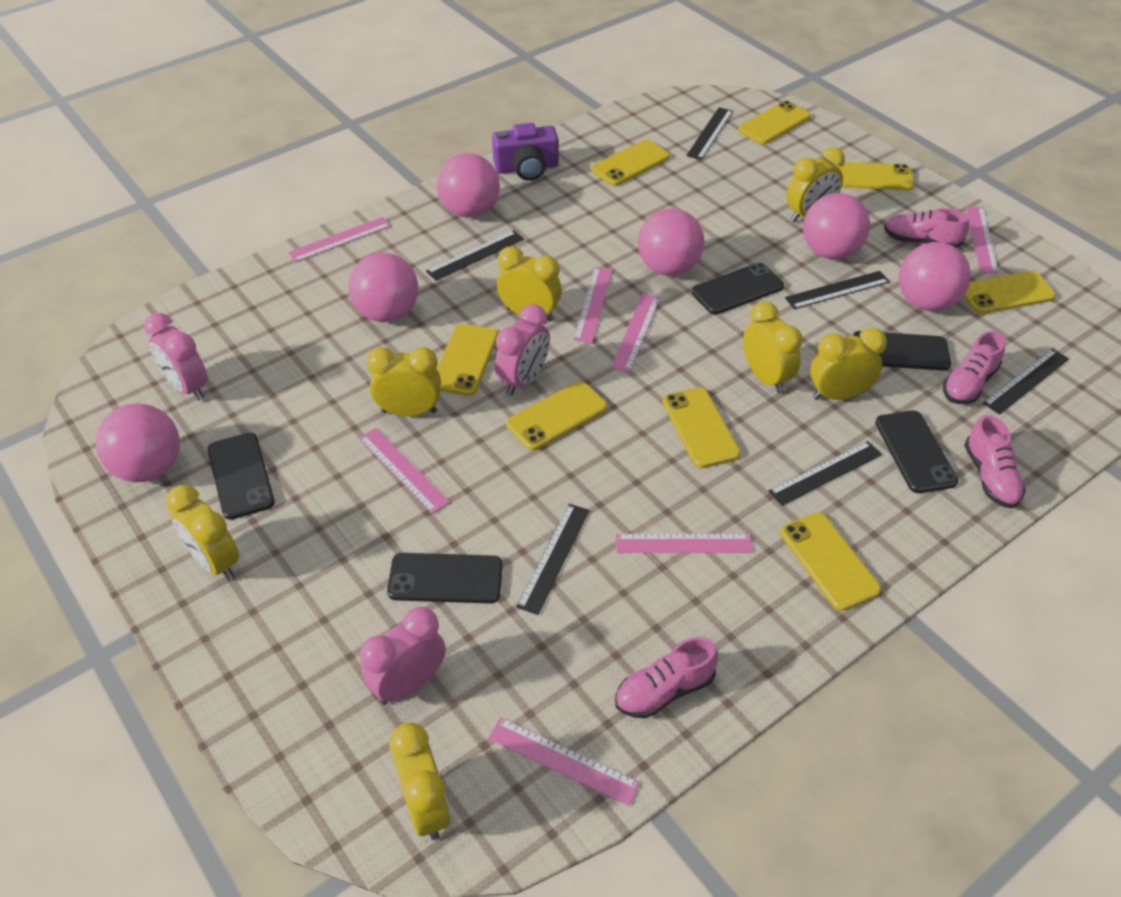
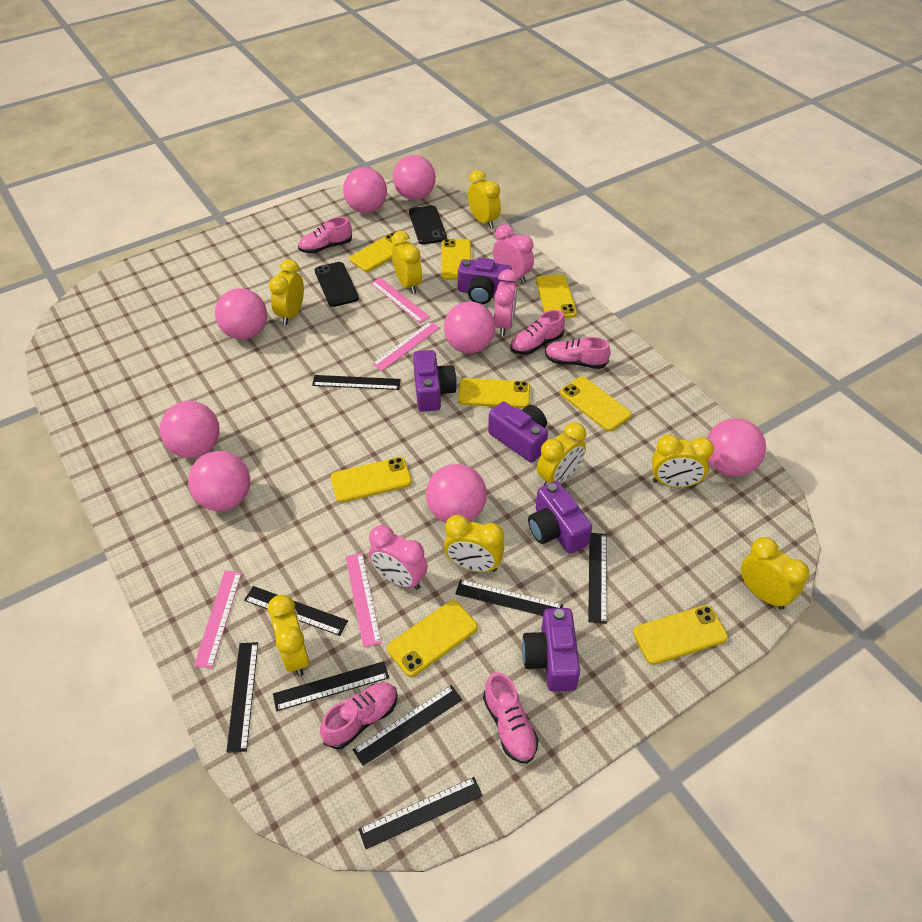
black phone: [207,433,275,520] [387,553,503,603] [692,263,784,315] [853,331,951,371] [875,410,958,493] = 5 -> [315,262,359,307] [409,205,447,244] = 2
black ruler: [426,230,524,281] [517,504,589,615] [686,107,733,160] [768,441,882,506] [785,271,890,309] [983,348,1069,415] = 6 -> [226,642,258,753] [244,586,348,636] [273,661,389,711] [312,375,401,390] [353,685,462,766] [358,777,483,849] [455,579,563,616] [588,533,607,624] = 8
pink ball: [96,404,180,482] [349,253,418,322] [437,153,500,217] [638,209,704,276] [803,193,870,260] [899,242,971,311] = 6 -> [160,401,220,458] [188,451,250,511] [215,288,267,340] [343,167,387,213] [393,155,436,200] [426,464,487,523] [444,301,495,354] [707,418,766,477] = 8
pink ruler: [288,217,391,263] [359,428,450,514] [488,717,640,806] [574,267,612,343] [611,293,660,372] [616,534,753,553] [966,206,999,274] = 7 -> [194,571,242,668] [345,553,382,647] [371,278,430,323] [372,322,440,371] = 4
pink shoe: [615,637,718,718] [884,208,970,248] [943,331,1006,404] [964,415,1026,509] = 4 -> [298,217,352,254] [320,682,398,749] [483,672,539,763] [510,310,565,355] [545,337,610,369] = 5
purple camera: [492,123,559,181] = 1 -> [413,350,457,412] [458,258,512,304] [488,401,548,462] [522,608,580,692] [528,481,592,554] = 5
yellow clock: [166,485,239,580] [366,347,441,416] [389,723,451,840] [497,246,562,322] [743,301,803,394] [786,147,845,222] [810,328,887,400] = 7 -> [268,595,310,677] [269,259,304,325] [392,231,422,294] [444,515,505,572] [468,170,501,229] [537,422,586,486] [652,435,714,488] [741,537,810,610] = 8

